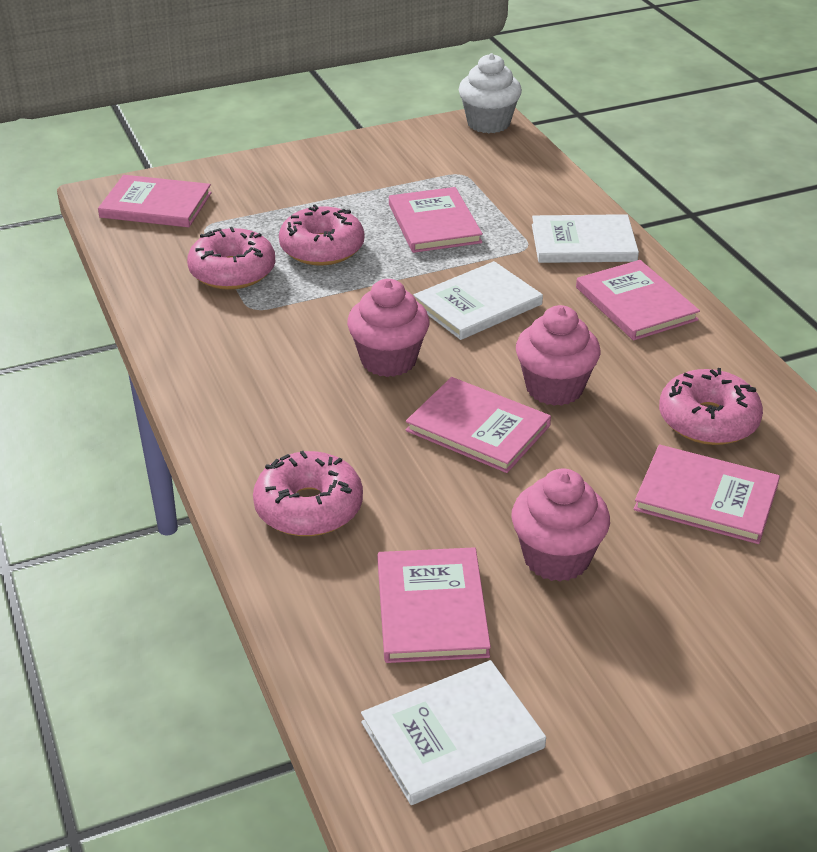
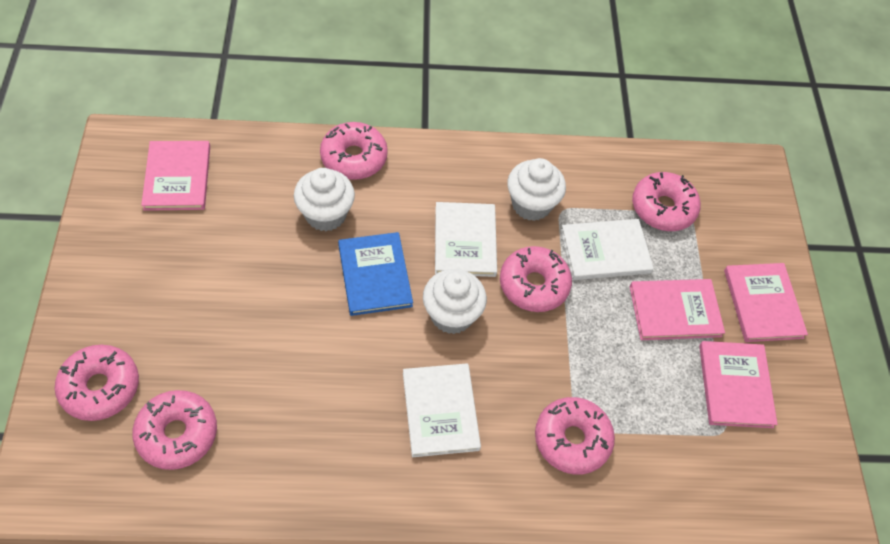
blue book: none = 0 -> [338,232,413,316] = 1
pink book: [98,175,212,227] [378,547,491,663] [389,187,483,253] [406,377,551,473] [576,260,700,341] [634,445,780,544] = 6 -> [141,141,210,211] [629,279,725,340] [699,341,778,428] [724,263,808,342] = 4
pink cupcake: [347,279,429,377] [511,468,610,582] [516,305,600,406] = 3 -> none = 0
pink donut: [187,227,275,290] [253,451,363,536] [279,204,364,266] [659,368,763,445] = 4 -> [55,345,139,421] [132,390,217,470] [320,122,388,180] [500,246,572,312] [535,397,615,475] [632,172,701,231] = 6
white cupcake: [459,53,522,133] = 1 -> [294,168,355,231] [423,269,487,334] [507,158,566,221] = 3

